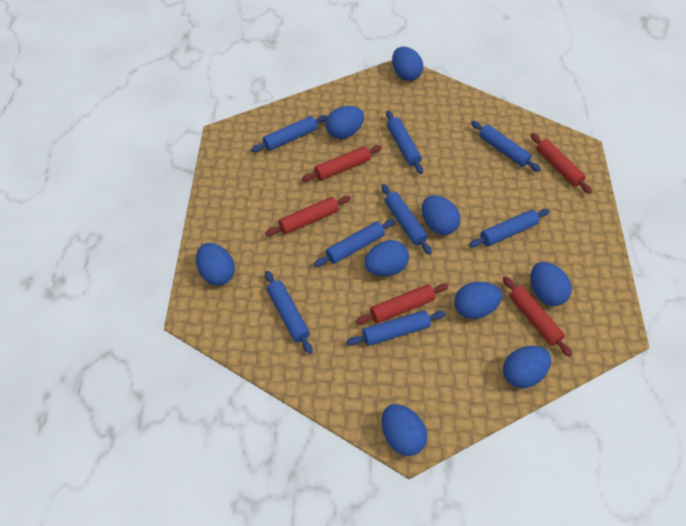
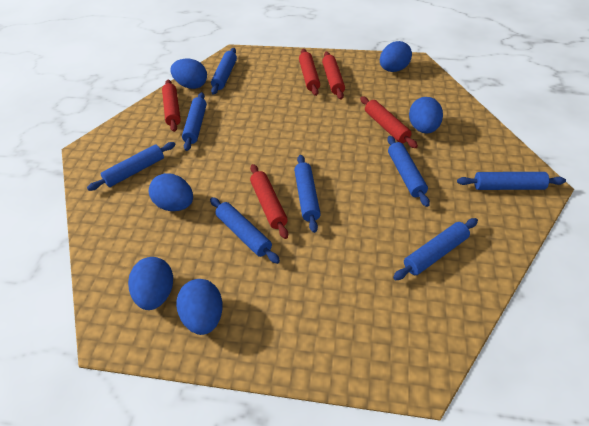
blue egg: [196,243,235,286] [326,106,364,139] [364,240,409,276] [382,404,427,456] [392,47,423,81] [422,195,460,235] [454,282,502,319] [503,346,551,388] [531,262,572,306] = 9 -> [128,257,173,310] [149,173,193,211] [171,58,207,89] [176,279,223,335] [380,41,412,72] [409,97,443,133] = 6

